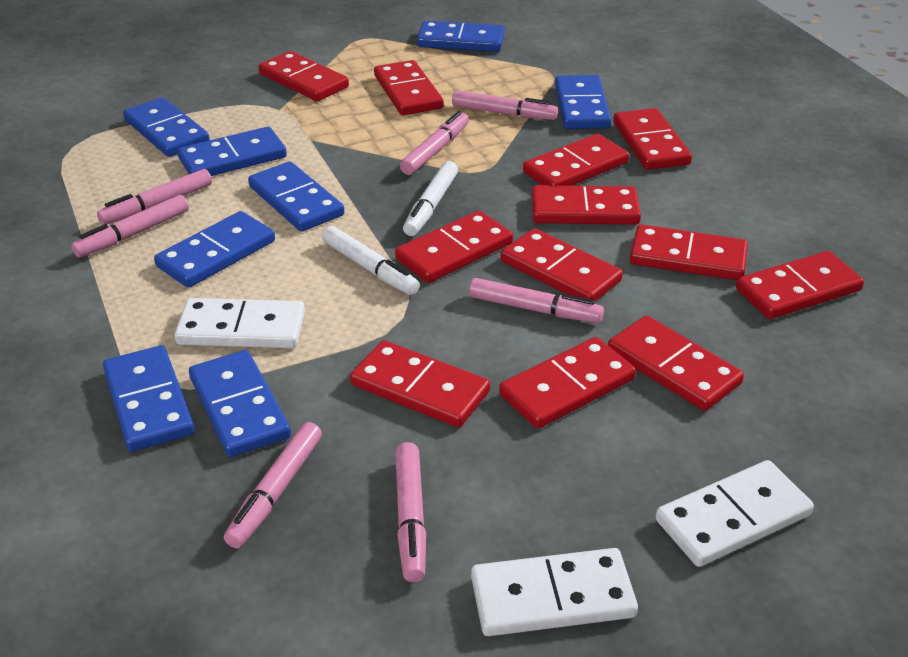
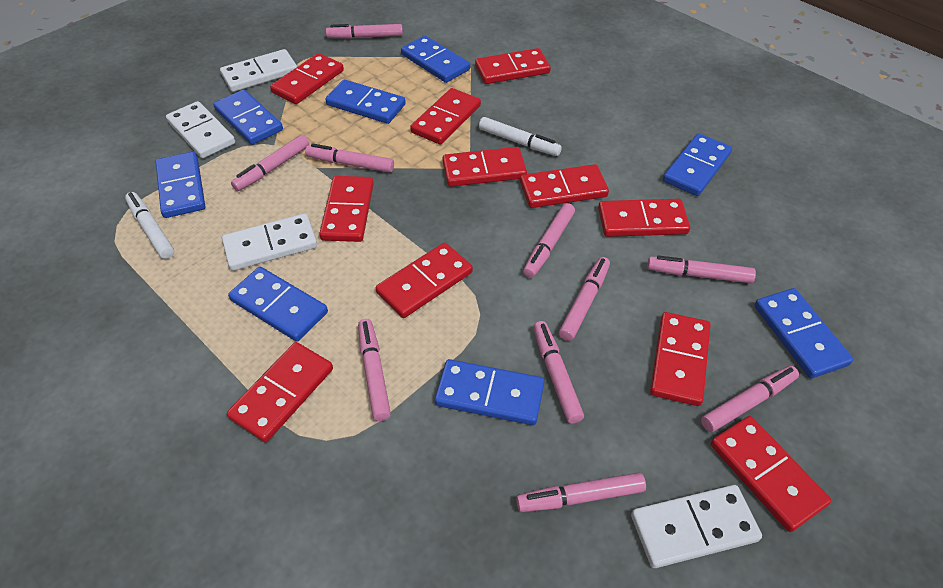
pink marker: [71,195,189,258] [97,169,212,225] [224,422,322,548] [395,442,426,582] [400,111,469,175] [452,90,558,120] [469,278,604,323] = 7 -> [231,135,309,191] [305,143,394,173] [326,24,403,39] [358,319,391,421] [516,473,646,512] [523,203,575,278] [533,321,584,424] [559,257,610,341] [647,255,756,283] [701,366,799,432] = 10
red domino: [259,51,349,101] [350,340,490,427] [374,60,444,115] [395,211,513,283] [499,337,636,429] [501,228,623,301] [523,134,629,186] [532,185,641,225] [608,315,744,411] [613,108,692,170] [630,224,748,280] [736,251,864,319] = 12 -> [227,342,333,442] [270,53,344,104] [319,176,374,242] [376,243,473,318] [410,88,481,145] [443,147,527,187] [475,48,551,84] [520,164,609,208] [598,199,690,237] [650,312,711,406] [711,416,831,532] = 11
white domino: [174,298,305,348] [471,548,638,636] [656,460,814,567] = 3 -> [166,101,235,158] [220,49,297,92] [222,213,317,271] [631,485,762,568] = 4

